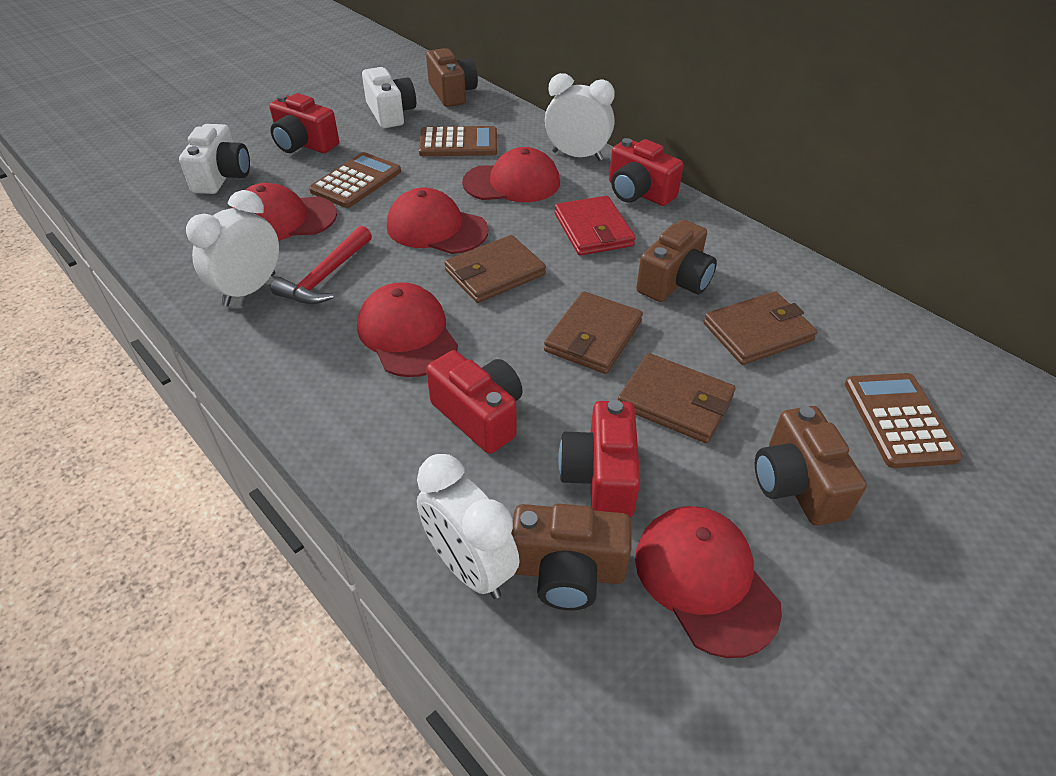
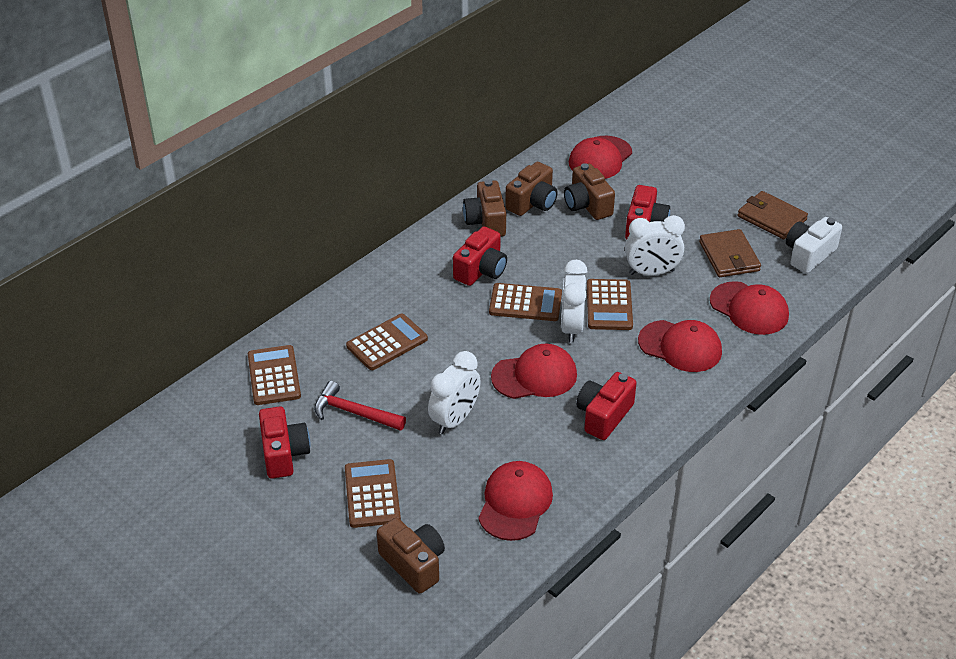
brown calculator: [309,152,401,208] [419,126,497,156] [845,373,962,468] = 3 -> [248,345,301,405] [345,459,401,528] [346,314,428,370] [489,283,562,321] [587,279,633,330] = 5
brown wallet: [444,235,546,303] [544,291,643,374] [618,353,736,443] [703,291,817,365] = 4 -> [699,229,761,277] [738,191,808,239] = 2
red wallet: [555,196,636,256] = 1 -> none = 0
white camera: [179,124,250,194] [362,67,416,128] = 2 -> [786,217,842,273] = 1

